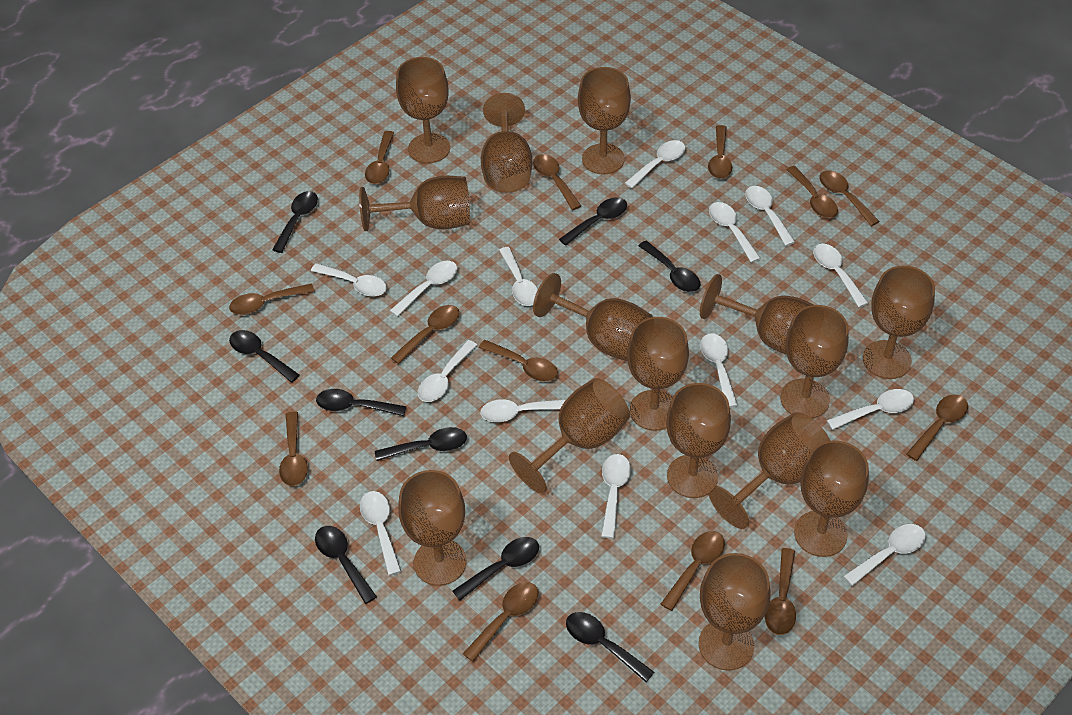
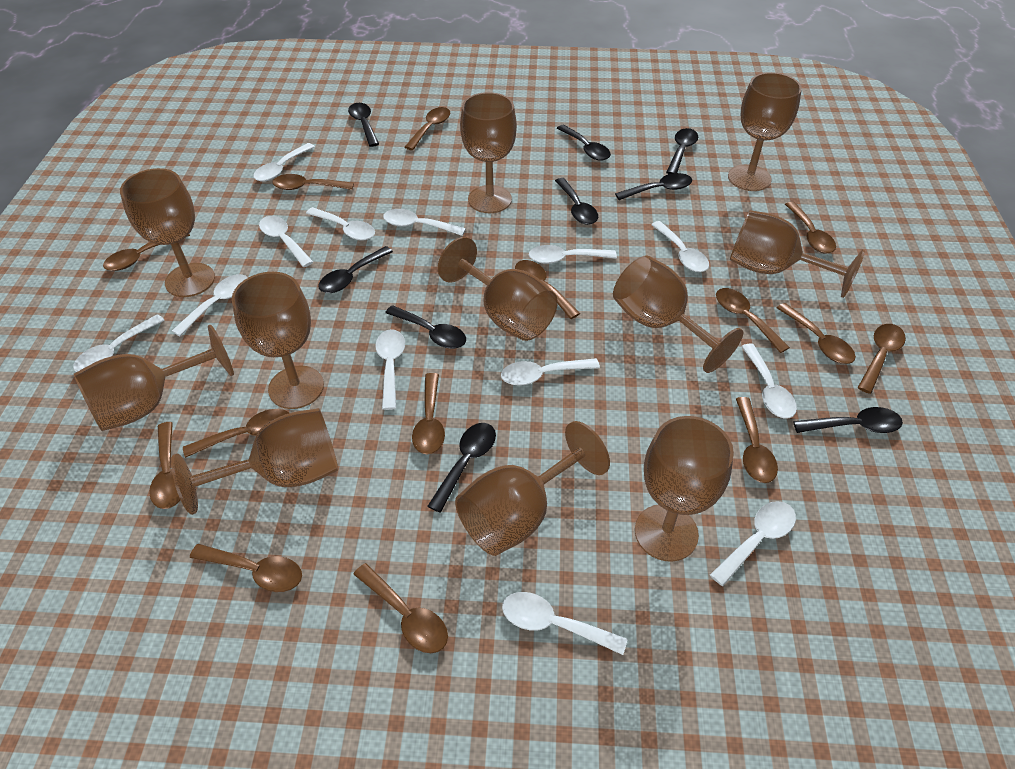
brown goblet: [359,176,470,231] [396,57,450,164] [398,470,467,586] [481,93,532,193] [509,378,630,493] [533,273,653,361] [578,67,631,175] [627,317,689,431] [666,383,731,498] [699,553,771,671] [700,274,813,355] [709,412,830,529] [780,305,849,419] [794,440,869,557] [863,265,935,379] = 15 -> [74,325,234,431] [120,168,215,297] [171,408,338,515] [232,272,324,409] [438,237,558,341] [455,421,610,556] [460,92,517,213] [613,255,744,373] [635,416,734,562] [728,72,802,191] [730,210,865,298] = 11
brown spoon: [229,283,315,315] [279,411,308,486] [365,131,394,184] [391,305,459,364] [463,582,538,662] [479,340,558,382] [533,154,581,210] [661,531,725,611] [708,125,732,179] [765,548,796,635] [786,166,838,218] [819,170,880,226] [906,394,968,461] = 13 -> [103,234,190,271] [149,422,180,509] [183,409,289,458] [190,544,302,592] [272,174,354,190] [354,563,448,653] [405,107,450,150] [412,373,445,454] [515,260,580,319] [716,288,790,353] [736,397,778,483] [777,303,856,364] [785,202,836,253] [858,324,906,394] = 14
white spoon: [311,263,387,297] [360,491,401,575] [390,261,457,317] [418,340,477,402] [480,399,566,422] [499,247,538,306] [601,454,631,538] [625,140,685,189] [700,333,738,408] [709,202,761,263] [745,186,795,246] [813,244,868,307] [827,389,914,430] [843,524,926,586] = 14 -> [73,314,165,372] [172,274,247,336] [253,143,315,182] [259,216,313,267] [306,207,375,241] [375,329,405,410] [383,209,466,236] [501,358,600,386] [502,592,627,655] [529,245,617,264] [651,221,709,272] [710,501,796,586] [741,343,797,419] = 13

